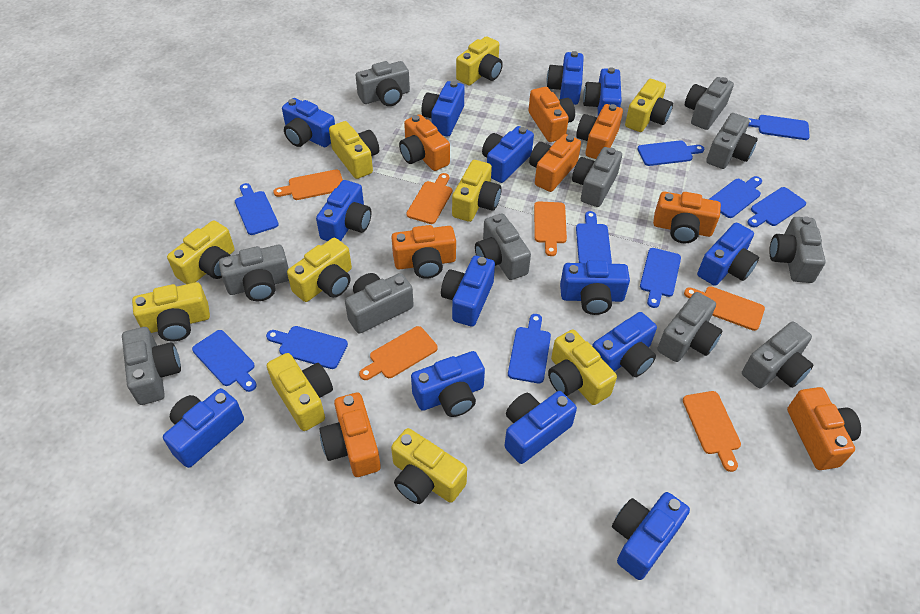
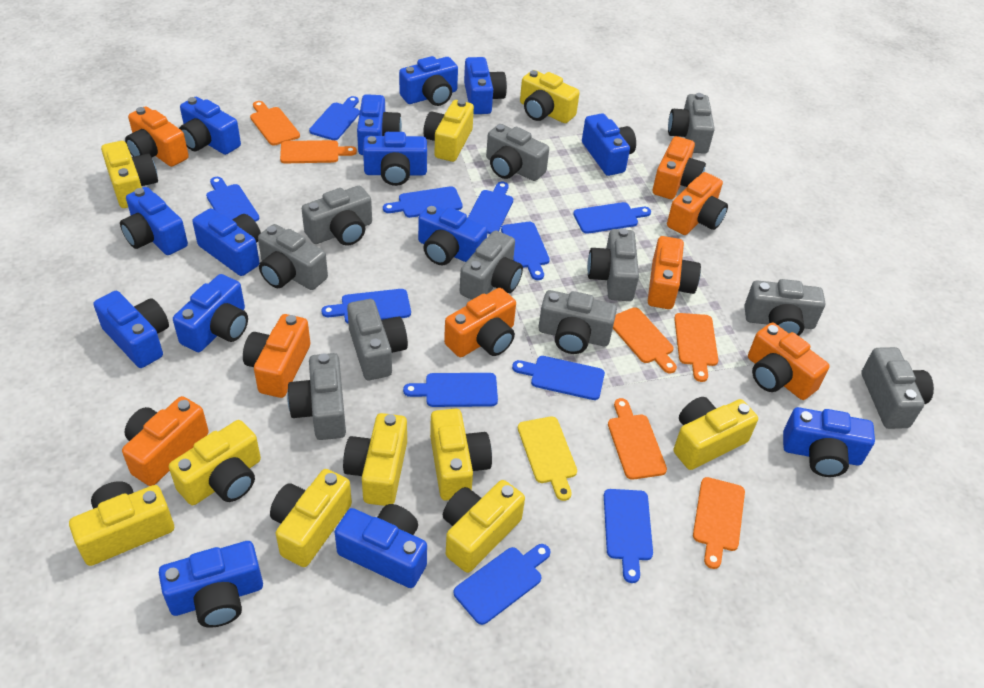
blue cutting board: [192,330,257,392] [235,183,279,235] [266,326,348,369] [508,314,551,383] [576,211,612,264] [637,140,704,166] [640,248,681,308] [709,176,762,218] [747,187,806,227] [748,115,810,140] = 10 -> [206,177,259,222] [309,96,360,140] [321,289,411,323] [383,186,463,218] [403,373,498,407] [454,544,550,625] [468,182,513,234] [501,222,550,280] [512,356,605,400] [573,202,651,234] [604,489,653,583] = 11
yellow cutting board: none = 0 -> [518,416,577,501] = 1

